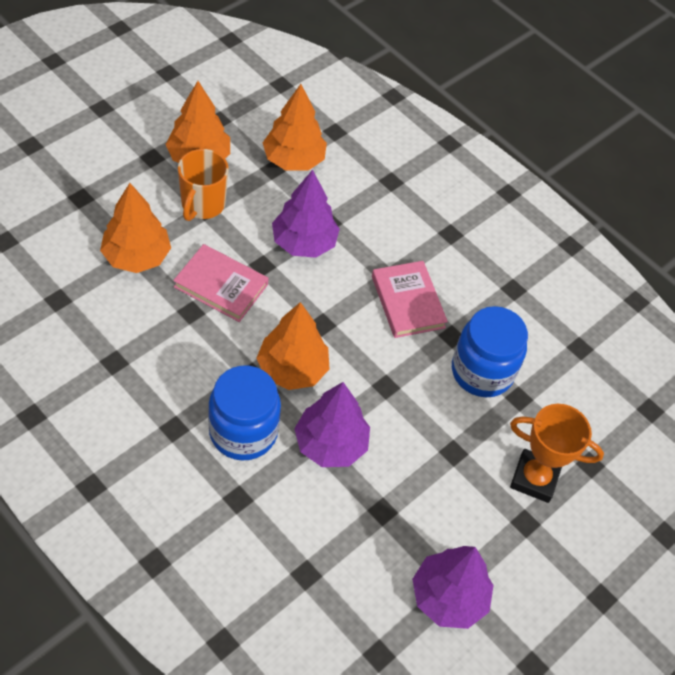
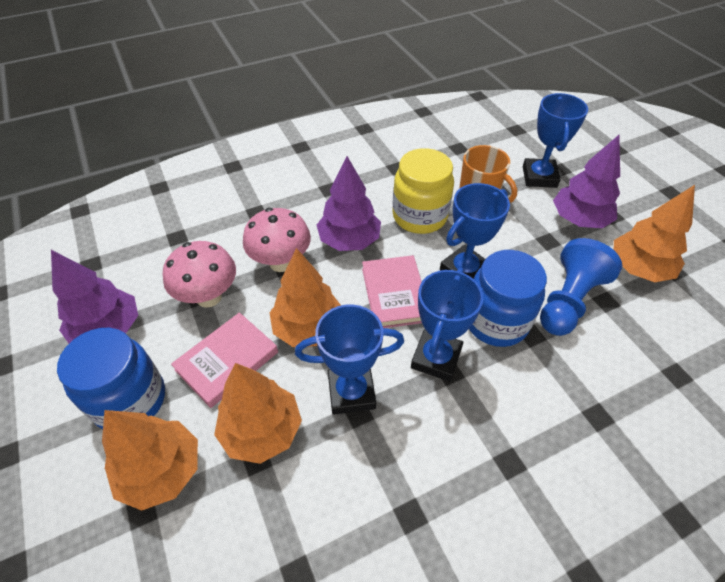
blue pawn: none = 0 -> [540,238,622,336] = 1
blue trophy: none = 0 -> [295,304,404,415] [411,268,483,382] [440,183,510,279] [523,93,588,188] = 4
orange trophy: [510,404,604,503] = 1 -> none = 0
pink mushroom: none = 0 -> [163,241,236,308] [243,208,311,272] = 2
yellow jar: none = 0 -> [392,148,454,234] = 1

